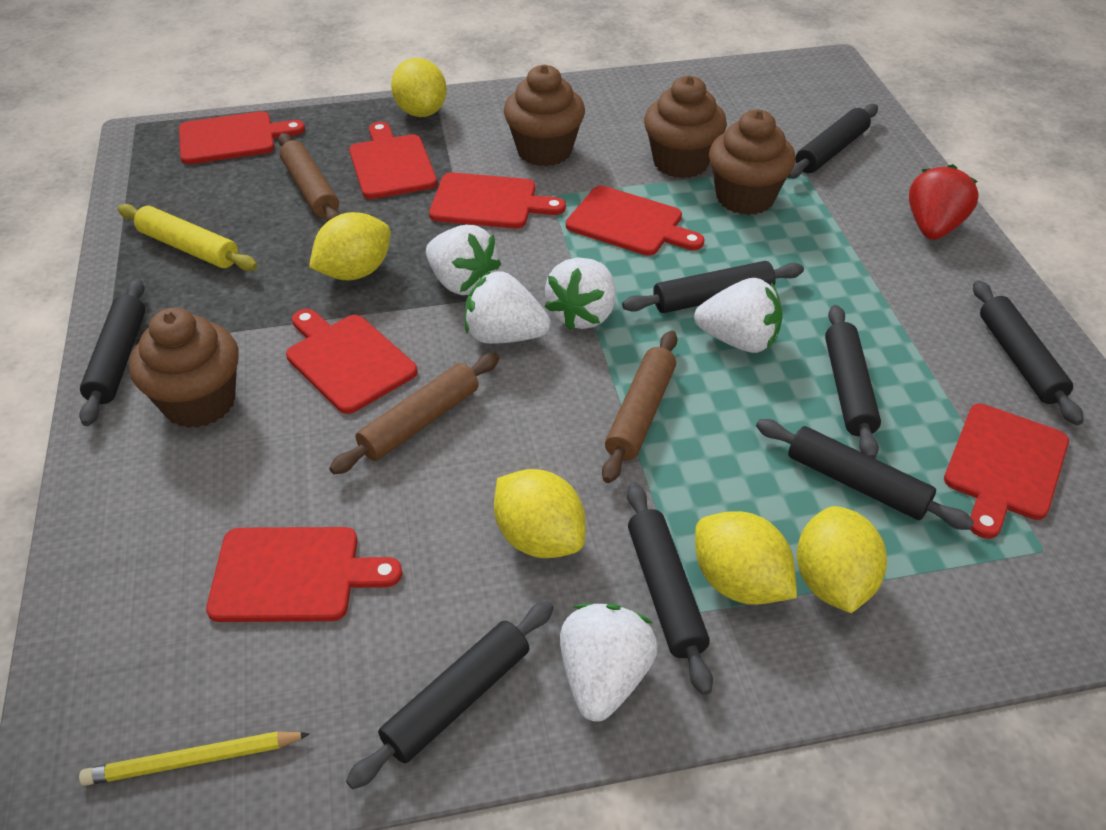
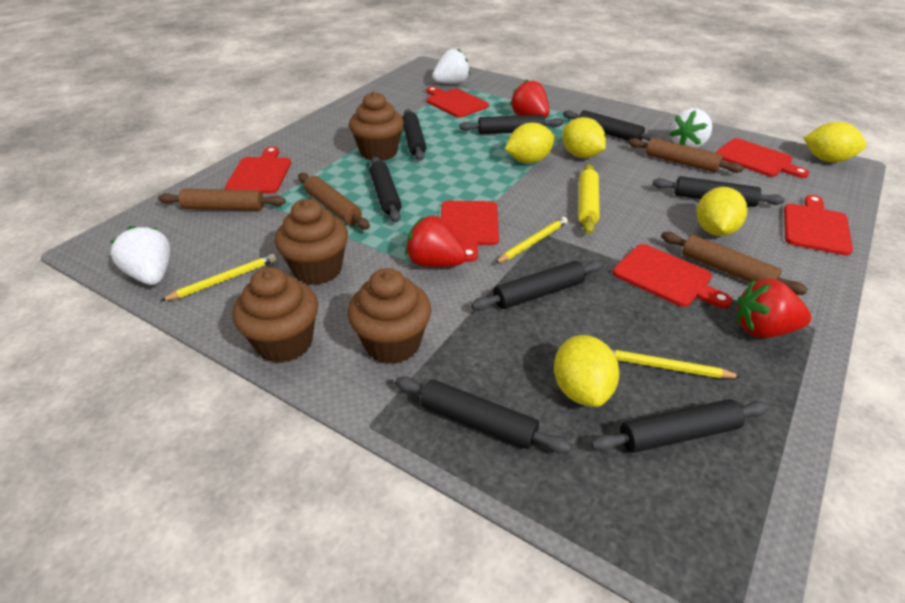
brown rolling pin: [278,133,340,222] [329,353,500,475] [602,331,677,483] = 3 -> [158,189,285,211] [298,173,370,230] [628,138,744,173] [661,232,808,295] = 4
red cutting board: [179,111,305,164] [206,527,402,622] [286,309,418,414] [349,122,437,199] [429,172,566,228] [566,186,705,256] [944,404,1069,539] = 7 -> [225,147,291,193] [426,87,489,118] [441,201,499,262] [613,244,732,308] [715,138,809,178] [784,195,853,256] = 6
red strawberry: [909,164,979,240] = 1 -> [405,216,467,267] [510,79,549,119] [736,278,811,338] = 3
white strawberry: [426,225,501,295] [465,271,551,344] [545,258,616,330] [560,603,658,722] [694,278,783,353] = 5 -> [110,226,170,285] [432,49,470,84] [669,108,712,148] = 3
yellow pencil: [79,731,310,786] = 1 -> [160,254,276,301] [495,217,568,264] [611,349,742,378] = 3

